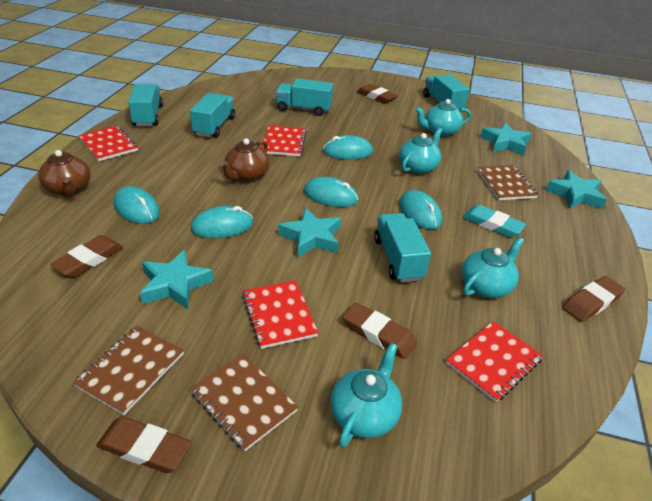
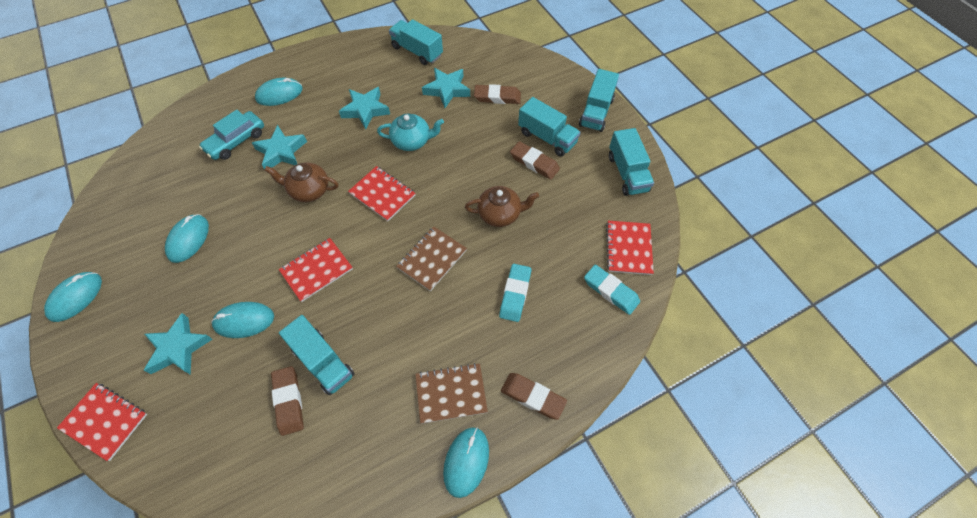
brown eraser: [50,235,123,278] [96,416,192,473] [343,303,417,359] [357,84,398,104] [562,276,625,322] = 5 -> [271,366,304,436] [474,84,521,104] [501,373,567,420] [510,141,560,180] = 4
brown notebook: [73,326,184,415] [190,354,298,451] [477,165,538,200] = 3 -> [396,226,467,291] [415,363,488,424] = 2
turquoise car: none = 0 -> [199,109,264,160] = 1
turquoise eraser: [463,205,526,237] = 1 -> [499,264,531,322] [584,265,640,315] = 2
turquoise teapot: [331,343,402,448] [399,128,442,174] [415,99,471,136] [462,237,524,298] = 4 -> [377,113,444,151] = 1

